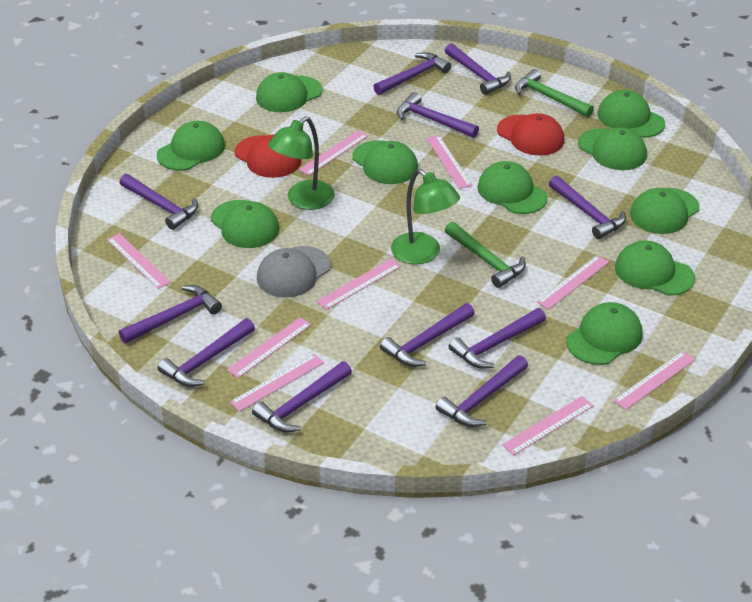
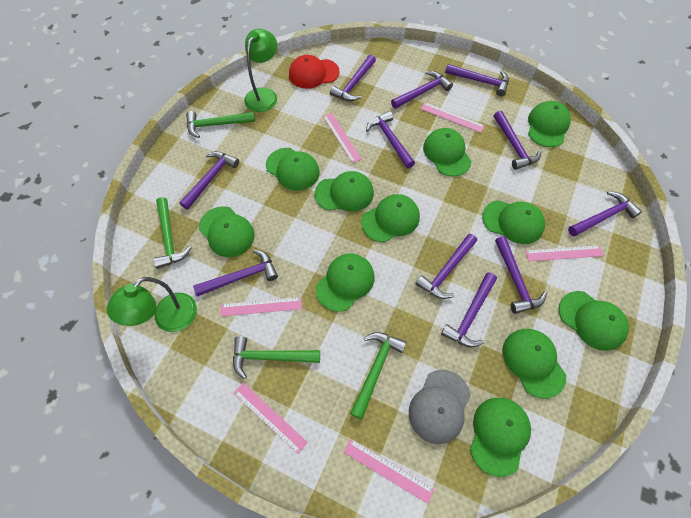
green cap: [157,121,225,171] [211,200,279,248] [256,72,322,112] [352,140,418,184] [477,161,548,214] [566,302,642,365] [578,127,647,170] [598,90,665,138] [615,240,695,296] [630,188,700,234] = 10 -> [199,206,255,257] [266,148,320,190] [315,171,374,212] [316,253,374,312] [361,194,420,243] [423,128,472,176] [470,398,531,477] [482,200,545,244] [502,329,566,399] [528,101,571,147] [559,291,629,351] = 11
green hammer: [445,222,526,288] [515,69,594,117] = 2 -> [153,197,192,269] [186,111,255,138] [233,336,320,379] [350,332,406,419] = 4
pink ruler: [107,233,171,289] [227,317,311,378] [230,354,324,412] [299,131,368,176] [317,259,401,310] [427,135,472,189] [502,396,594,455] [537,255,609,309] [613,351,695,410] = 9 -> [221,297,302,316] [234,382,308,454] [323,113,362,163] [344,439,434,504] [421,102,485,133] [525,245,604,261] = 6
red cap: [235,135,302,178] [497,113,564,156] = 2 -> [289,55,340,89] = 1

